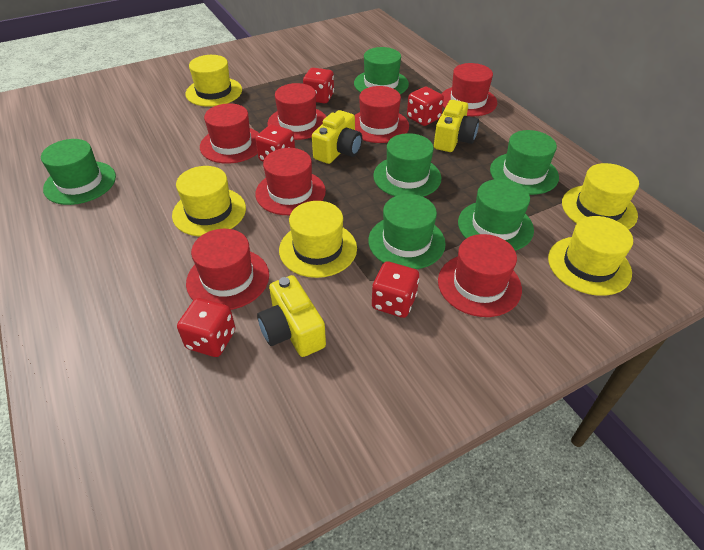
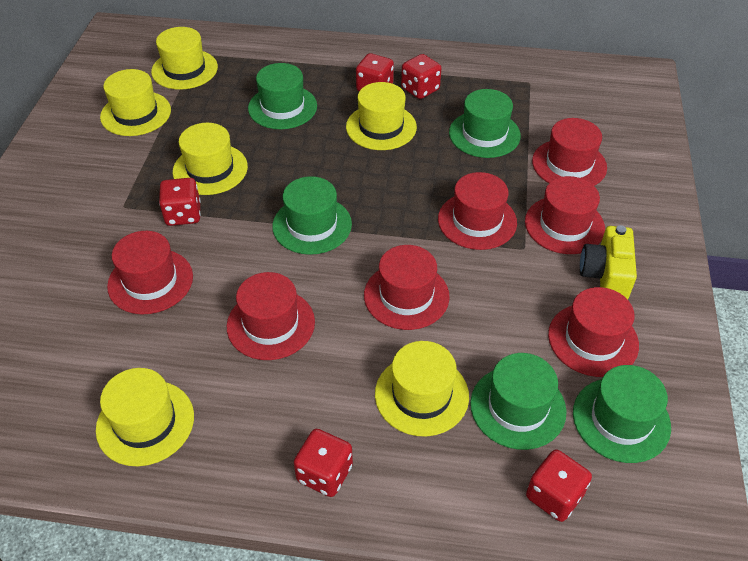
green hat: [41,139,116,205] [354,47,409,94] [368,194,446,269] [373,133,441,197] [458,179,534,251] [490,130,559,195] = 6 -> [248,63,317,129] [272,176,352,255] [449,89,521,158] [470,353,567,450] [573,365,671,463] = 5
yellow camera: [257,275,326,357] [312,110,362,164] [434,100,479,152] = 3 -> [580,225,637,299] = 1
yellow hat: [172,166,246,236] [185,55,242,107] [279,201,357,278] [548,216,633,296] [562,163,639,230] = 5 -> [96,368,194,466] [100,69,171,136] [151,27,218,90] [173,123,248,195] [346,82,417,150] [375,341,469,437] = 6

